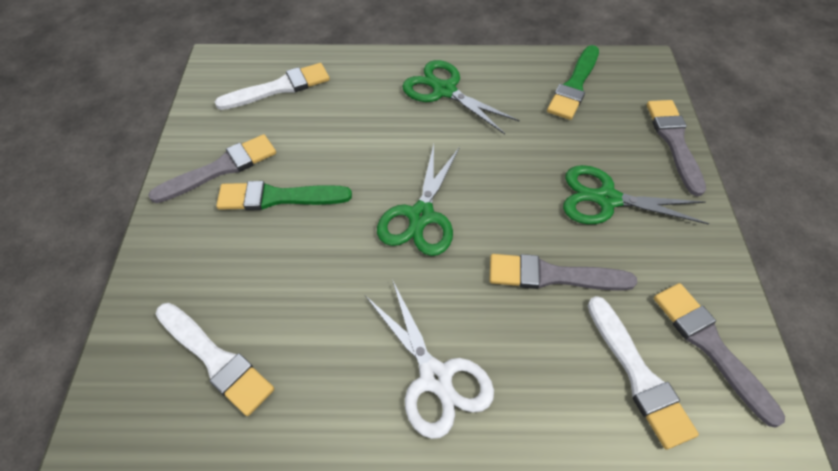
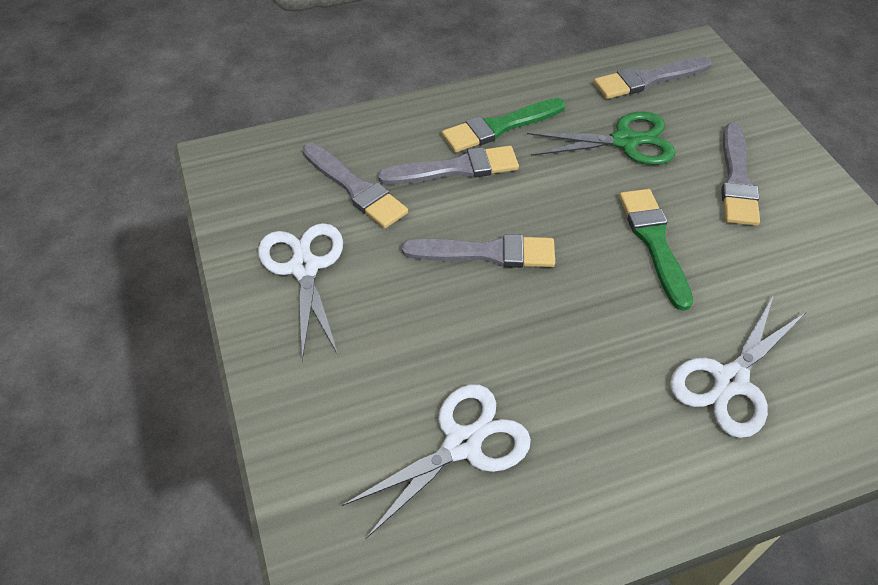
green scissors: [377,144,460,256] [402,60,520,134] [563,165,709,225] = 3 -> [527,112,676,165] = 1
grey brush: [148,134,276,203] [490,254,638,291] [647,100,706,196] [654,283,785,428] = 4 -> [302,143,408,229] [378,146,519,185] [401,234,555,268] [594,56,712,99] [721,123,760,226] = 5
white brush: [156,303,274,416] [215,63,330,110] [587,296,699,450] = 3 -> none = 0
white scissors: [365,281,494,439] = 1 -> [258,223,343,360] [342,384,531,539] [670,295,806,438] = 3

